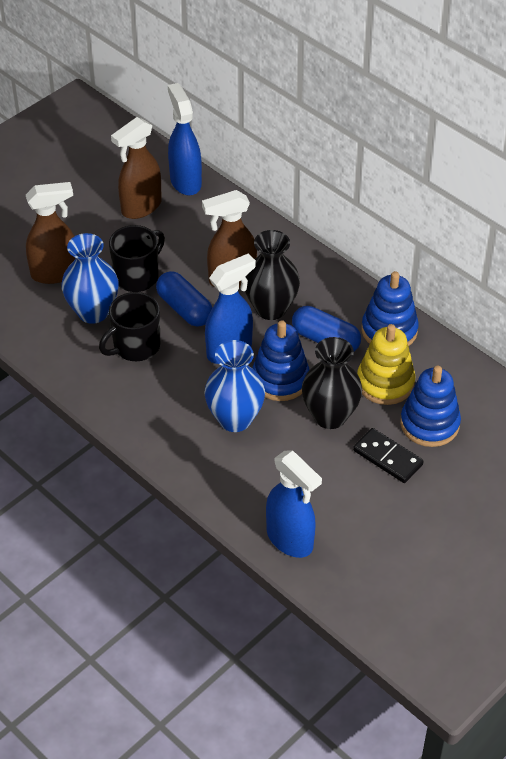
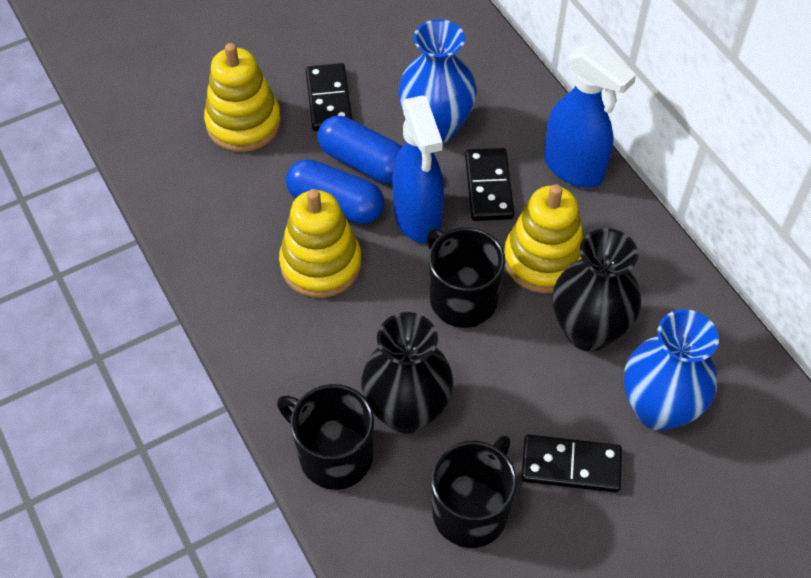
black domino: [353,428,424,483] = 1 -> [306,63,352,131] [465,148,514,221] [521,435,622,493] = 3
black mug: [99,292,160,361] [109,225,165,292] = 2 -> [277,384,374,490] [427,227,505,328] [431,435,517,548] = 3
blue spray bottle: [168,83,202,196] [205,253,256,364] [266,450,322,558] = 3 -> [392,96,444,243] [544,43,636,188] = 2
blue stacking toy: [252,320,310,401] [362,271,419,346] [400,366,461,447] = 3 -> none = 0
brown spray bottle: [26,182,76,284] [111,117,162,219] [202,190,257,288] = 3 -> none = 0
yellow stacking toy: [357,324,416,405] = 1 -> [204,43,281,152] [279,189,362,298] [504,184,584,293] = 3

